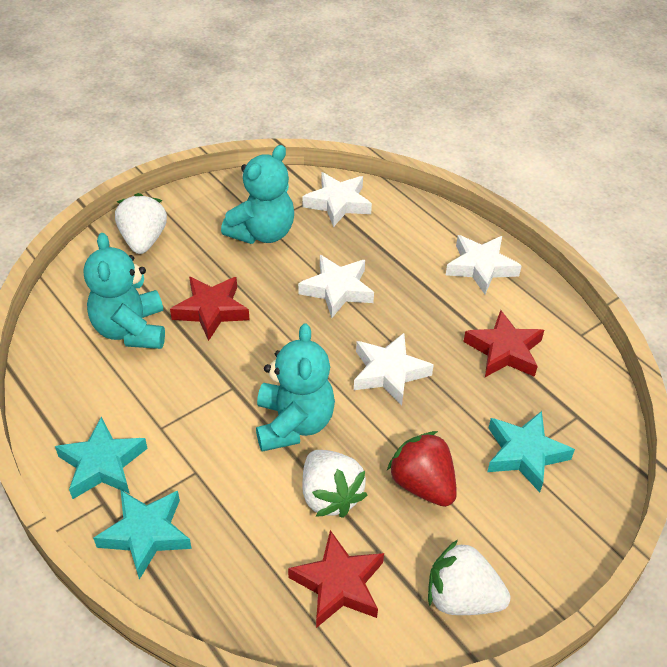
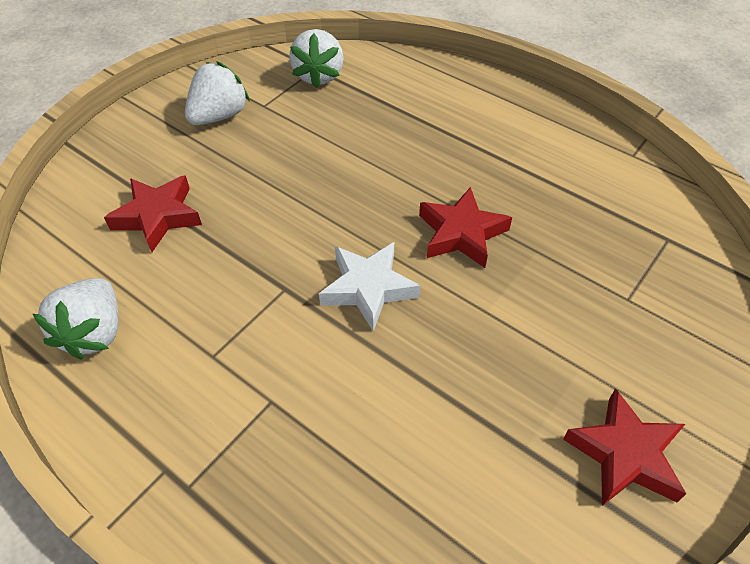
red strawberry: [387,431,457,507] = 1 -> none = 0
turquoise star: [55,417,148,499] [93,490,192,580] [487,411,575,492] = 3 -> none = 0
turquoise teddy bear: [84,233,165,349] [221,145,294,244] [256,324,335,452] = 3 -> none = 0
white star: [298,255,374,318] [303,172,372,227] [354,333,434,406] [446,235,522,294] = 4 -> [319,242,420,332] = 1

